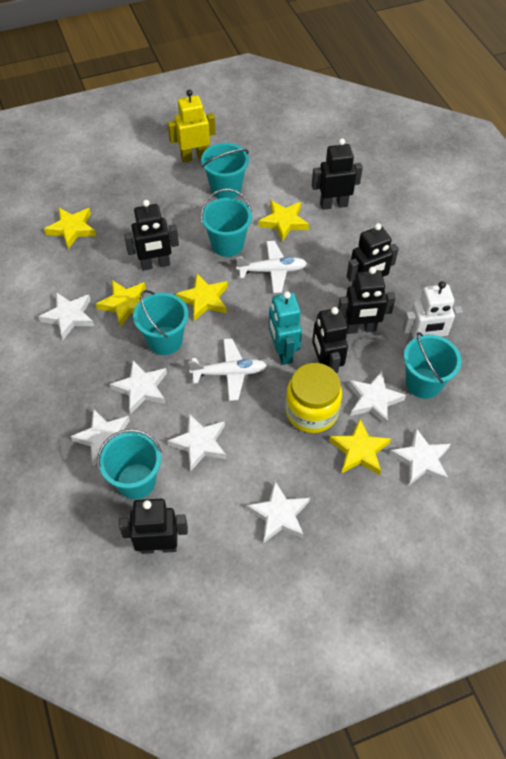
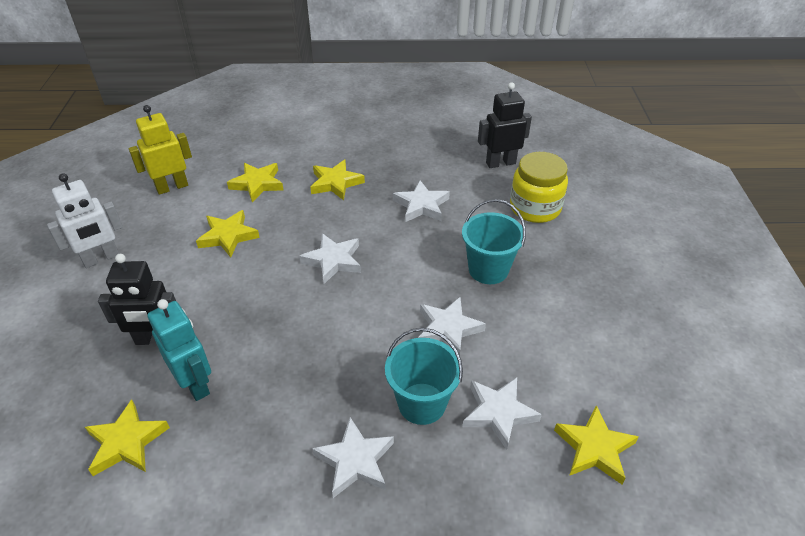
black robot: [119,499,188,554] [124,200,179,271] [312,138,363,210] [312,307,348,373] [338,267,396,334] [346,223,399,286] = 6 -> [98,254,176,345] [478,82,532,168] = 2
turquoise bucket: [97,429,162,499] [133,290,189,355] [201,143,249,199] [201,188,252,257] [404,332,462,399] = 5 -> [385,328,463,425] [462,199,526,284] = 2
white plane: [188,338,267,401] [236,241,307,293] = 2 -> none = 0
white star: [38,292,94,340] [70,409,130,466] [110,360,167,414] [167,414,226,471] [246,481,310,543] [348,371,406,425] [389,428,451,486] = 7 -> [299,233,361,284] [312,417,394,498] [393,180,450,222] [418,297,486,355] [463,377,542,450] = 5

